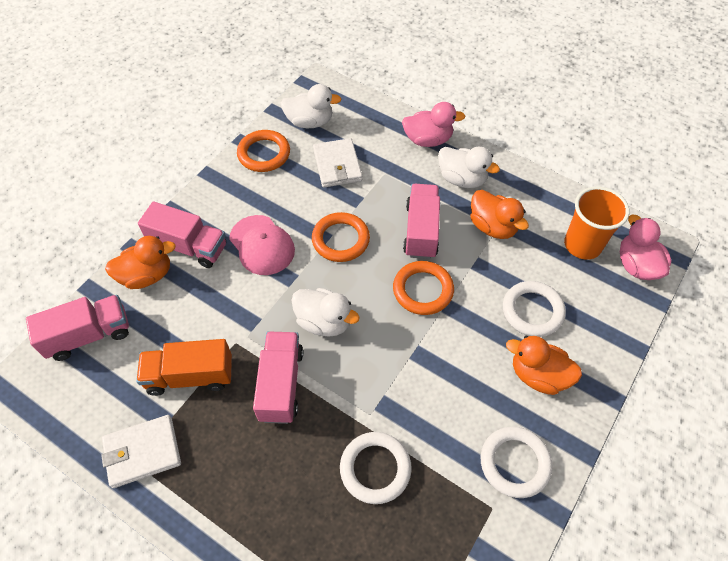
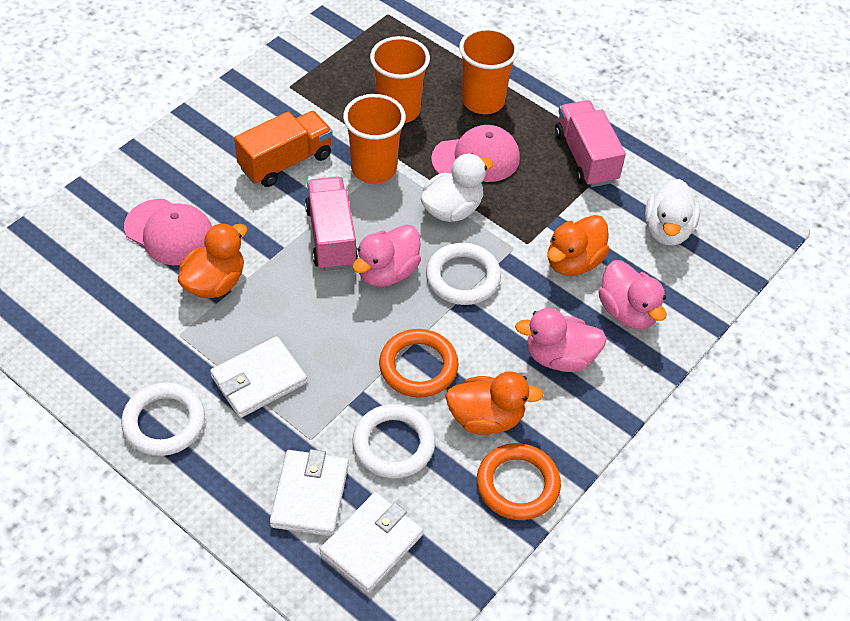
orange cup: [564,186,630,260] = 1 -> [343,94,406,184] [370,36,430,123] [459,27,518,114] = 3
orange ring: [237,130,290,172] [312,212,370,262] [393,261,454,315] = 3 -> [379,329,459,398] [477,443,561,520] = 2
pink cap: [229,215,295,275] = 1 -> [124,199,212,265] [431,125,520,182] = 2
pink duck: [402,102,465,147] [620,215,672,280] = 2 -> [352,224,421,287] [515,308,607,372] [599,260,667,330] = 3
pink truck: [26,295,129,361] [138,201,226,268] [253,331,303,424] [403,184,440,259] = 4 -> [305,177,358,271] [555,100,626,187] = 2
white duck: [281,84,341,128] [291,288,360,337] [438,147,500,188] = 3 -> [421,153,493,222] [645,179,700,245] = 2
white wallet: [101,415,181,488] [313,138,362,188] = 2 -> [210,336,307,418] [270,449,349,536] [320,492,423,593] = 3

